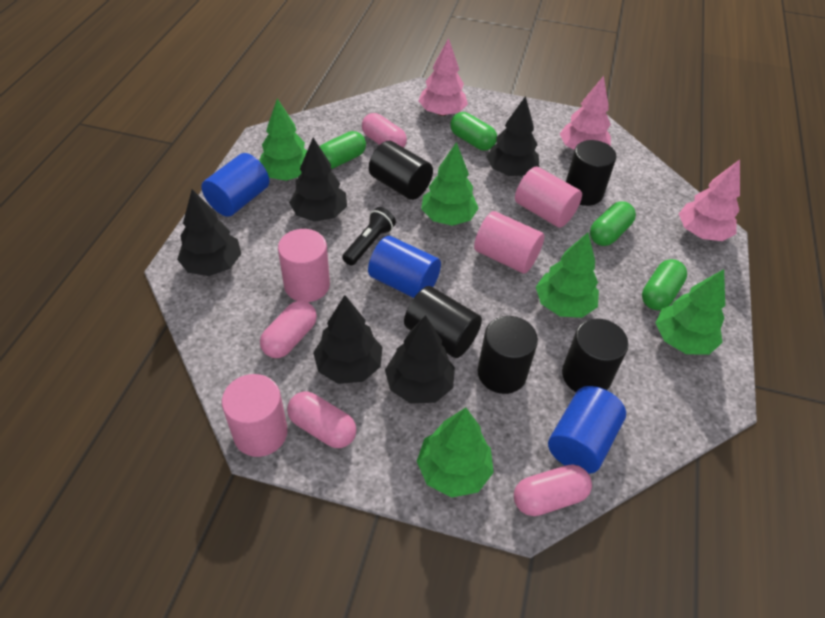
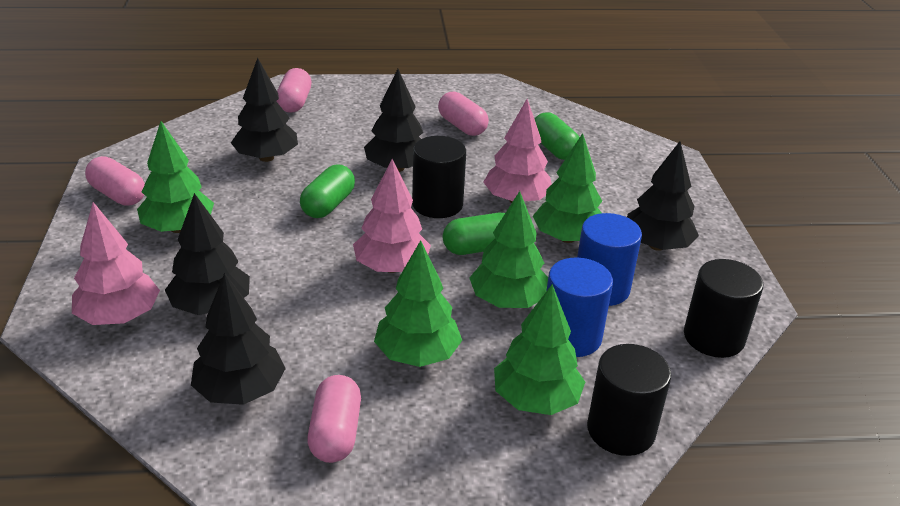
black cylinder: [369,141,433,200] [404,286,482,358] [477,316,538,394] [562,319,629,392] [566,140,616,206] = 5 -> [412,136,466,218] [587,344,671,456] [684,259,763,358] = 3
black flashlight: [342,207,396,266] = 1 -> none = 0
blue cylinder: [201,153,269,217] [368,236,441,298] [548,386,626,474] = 3 -> [547,257,613,357] [577,213,642,306] = 2
green capsule: [319,131,366,169] [450,112,497,150] [590,201,636,246] [642,259,687,310] = 4 -> [300,165,355,218] [443,213,505,255] [535,112,580,160] = 3
pink cylinder: [222,374,288,457] [278,229,330,302] [474,211,545,274] [515,166,582,228] = 4 -> none = 0

